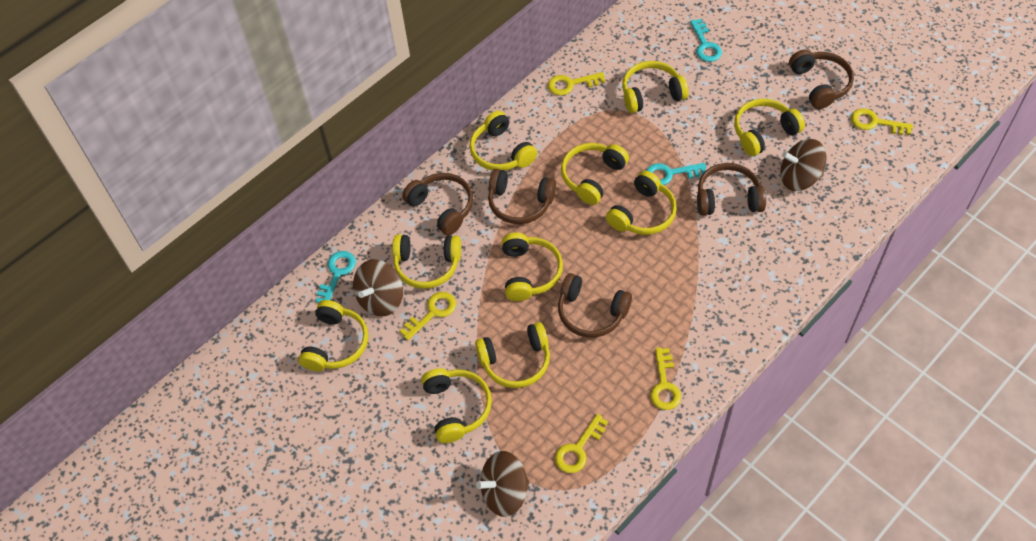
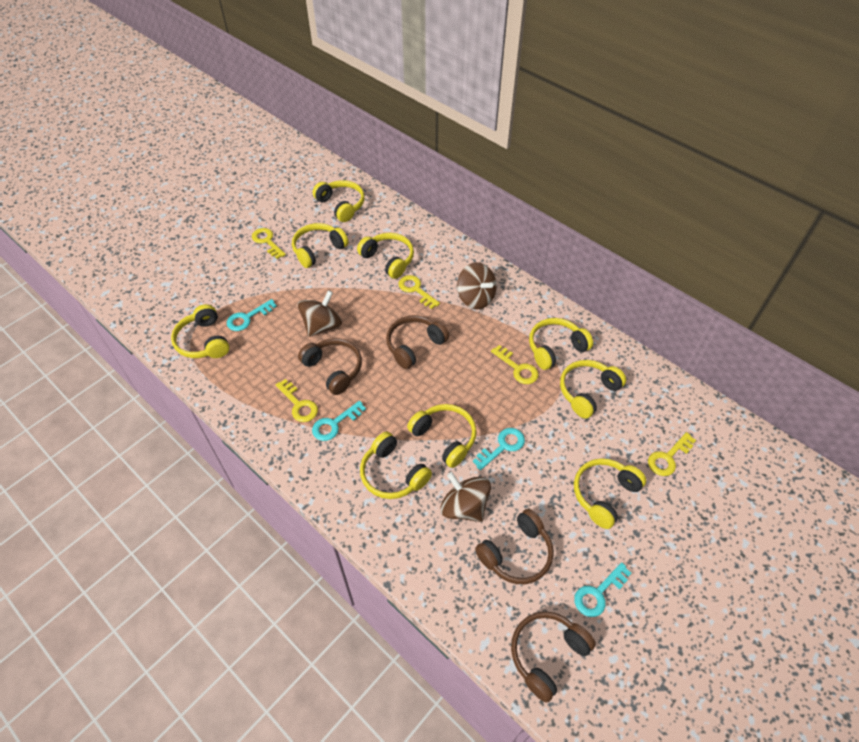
brown headphones: [402,173,473,235] [488,169,556,224] [558,273,632,338] [697,163,766,216] [789,49,854,109] = 5 -> [298,338,362,395] [386,315,449,369] [475,509,554,584] [511,611,596,703] = 4
turquoise key: [316,251,356,303] [646,163,706,185] [690,19,722,62] = 3 -> [227,299,277,331] [312,401,366,441] [473,428,525,470] [574,562,631,617] = 4
yellow headphones: [298,300,368,371] [392,234,461,289] [421,368,492,443] [470,111,537,170] [475,322,550,388] [502,232,563,301] [561,143,629,205] [606,171,677,235] [622,61,689,113] [734,99,805,156] = 10 -> [171,304,230,358] [292,223,349,268] [313,180,365,222] [357,233,414,279] [360,432,432,499] [407,404,477,468] [529,318,593,370] [560,360,626,419] [574,458,646,529] = 9

